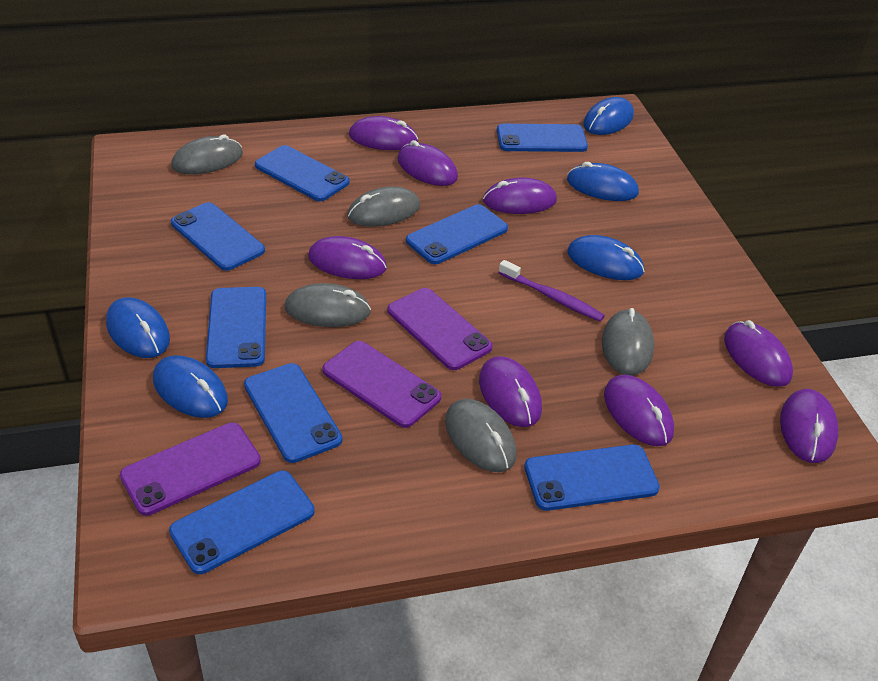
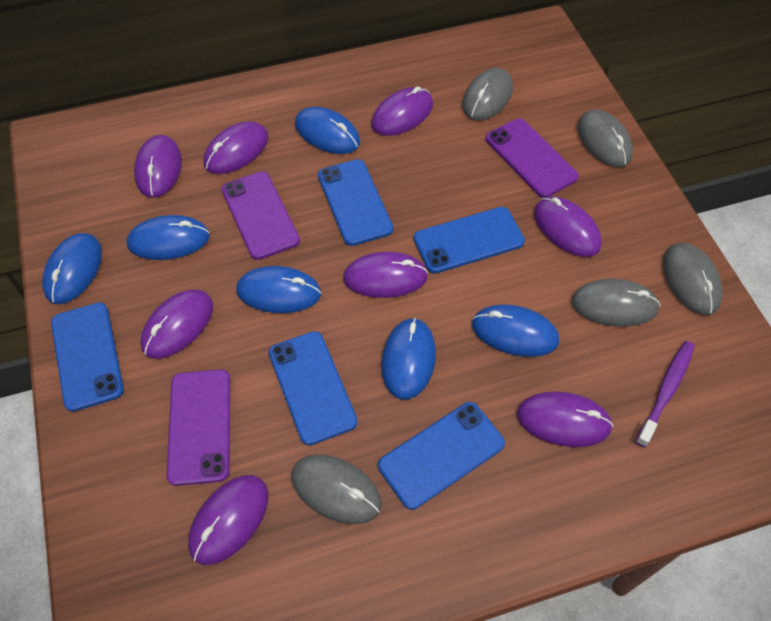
blue mouse: [106,297,170,358] [153,355,228,418] [567,162,639,201] [567,235,644,280] [583,97,634,135] = 5 -> [42,233,102,304] [126,215,210,260] [236,266,321,313] [295,107,360,154] [381,318,436,400] [472,304,559,357] = 6
blue phone: [169,471,315,574] [171,202,265,271] [206,287,266,368] [244,363,342,463] [255,145,350,201] [406,204,508,264] [497,124,588,152] [524,444,660,511] = 8 -> [51,302,124,412] [269,331,358,446] [318,159,393,246] [378,402,505,510] [414,207,525,274] = 5

